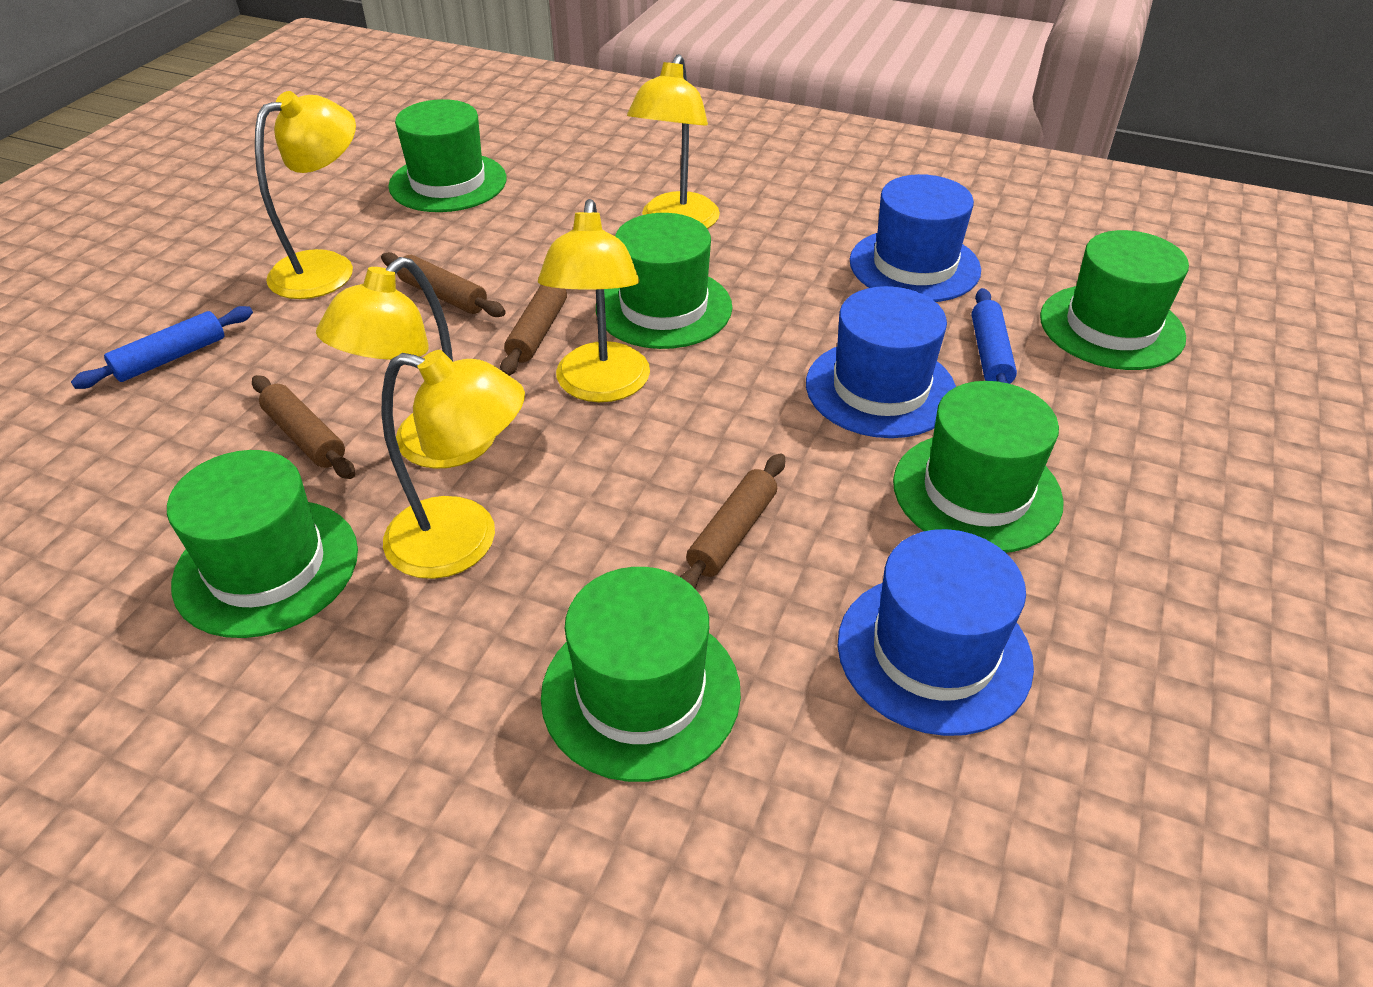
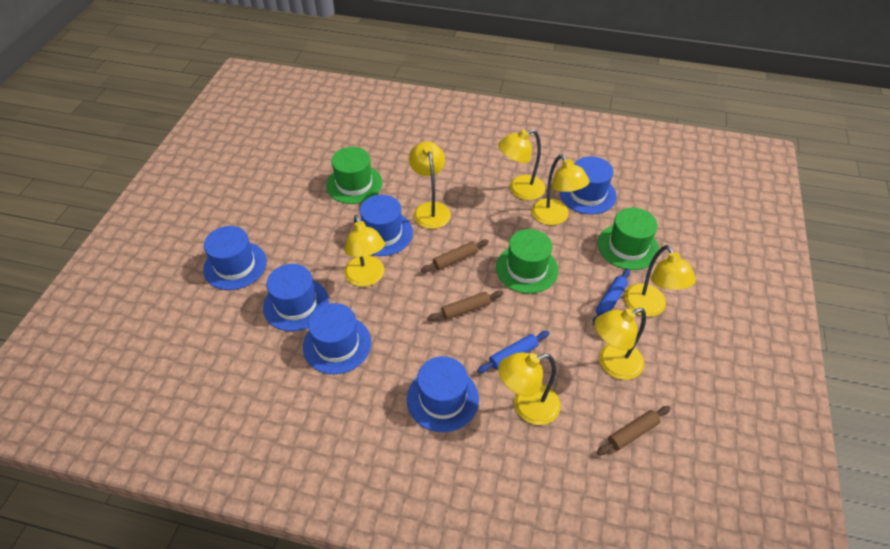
blue hat: [806,286,956,438] [838,529,1034,736] [850,174,981,302] = 3 -> [203,226,267,290] [263,264,329,331] [303,303,371,374] [354,195,413,256] [407,356,479,432] [559,156,617,215] = 6
brown rolling pin: [252,375,355,479] [381,252,506,317] [500,285,567,376] [680,453,785,588] = 4 -> [421,239,489,272] [427,290,504,321] [597,406,671,455] = 3
green hat: [167,450,358,638] [388,99,506,212] [541,567,741,782] [596,213,732,349] [893,381,1064,553] [1040,230,1189,370] = 6 -> [326,147,382,204] [496,229,558,294] [598,207,659,270] = 3
yellow lamp: [255,91,356,299] [316,257,495,469] [381,350,525,579] [538,199,650,402] [627,54,720,229] = 5 -> [344,215,385,287] [409,141,451,229] [498,129,545,200] [498,352,561,425] [532,155,590,225] [594,308,646,380] [624,245,696,317] = 7

